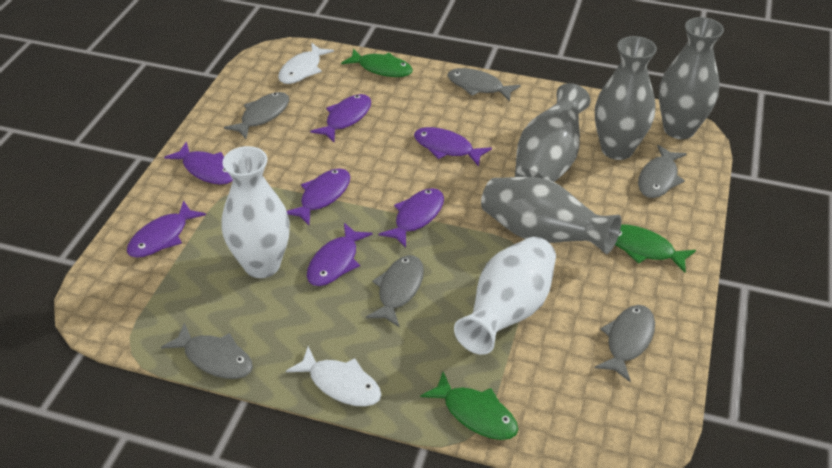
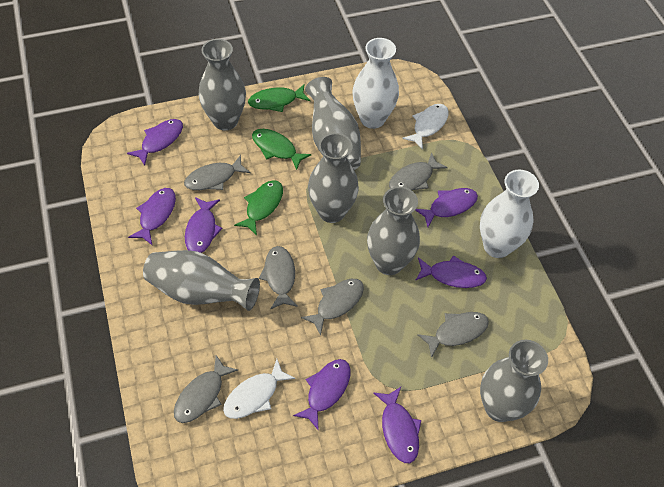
grey vase: [481,177,621,254] [515,83,591,182] [595,36,657,160] [659,17,724,139] = 4 -> [143,250,260,311] [199,39,246,130] [305,77,361,170] [308,133,359,223] [367,187,420,275] [480,340,548,422] = 6

